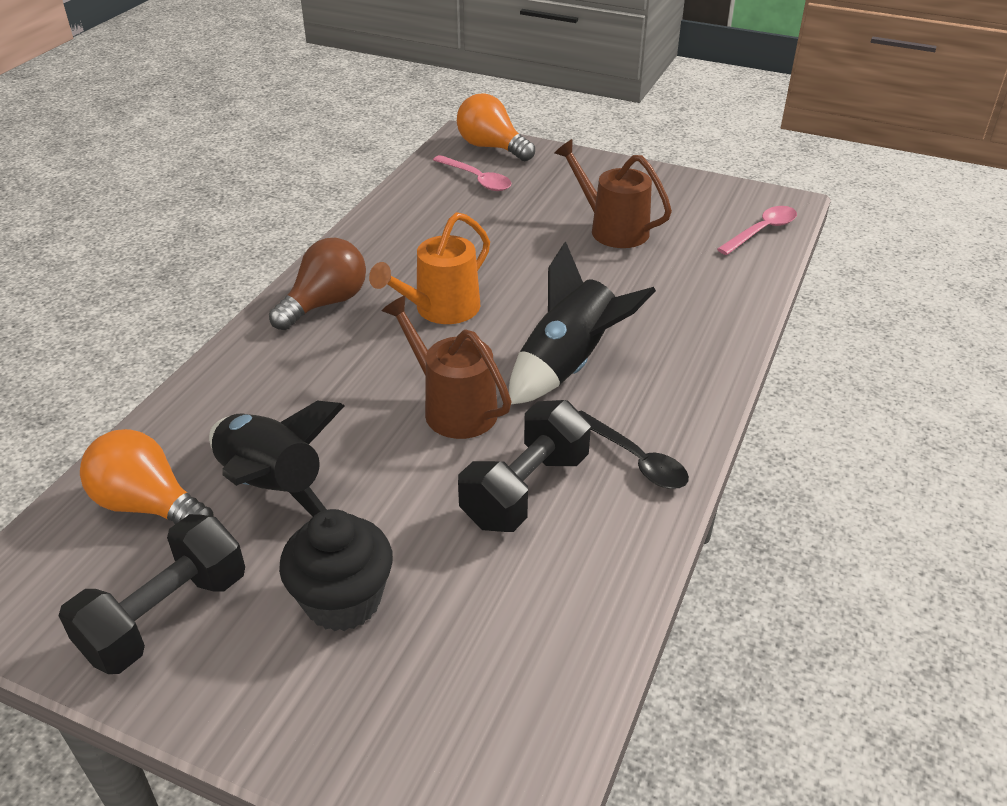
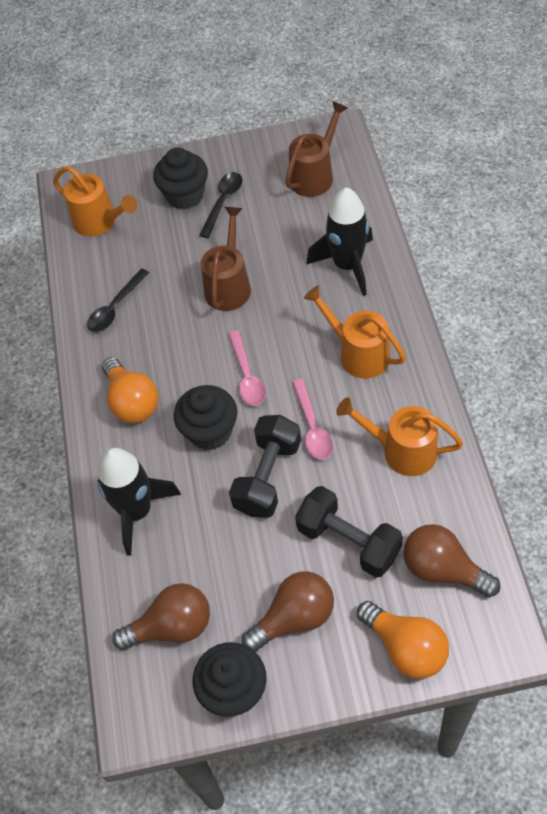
black cupcake: [279,509,393,631] = 1 -> [153,147,208,210] [174,385,237,450] [192,642,266,717] = 3
black spoon: [579,410,689,489] = 1 -> [87,268,149,332] [199,172,242,238] = 2
brown light bulb: [269,238,366,330] = 1 -> [112,583,210,650] [242,571,334,652] [403,524,501,597] = 3
orange watering can: [369,212,490,324] = 1 -> [53,166,137,237] [304,285,406,379] [336,397,463,476] = 3

